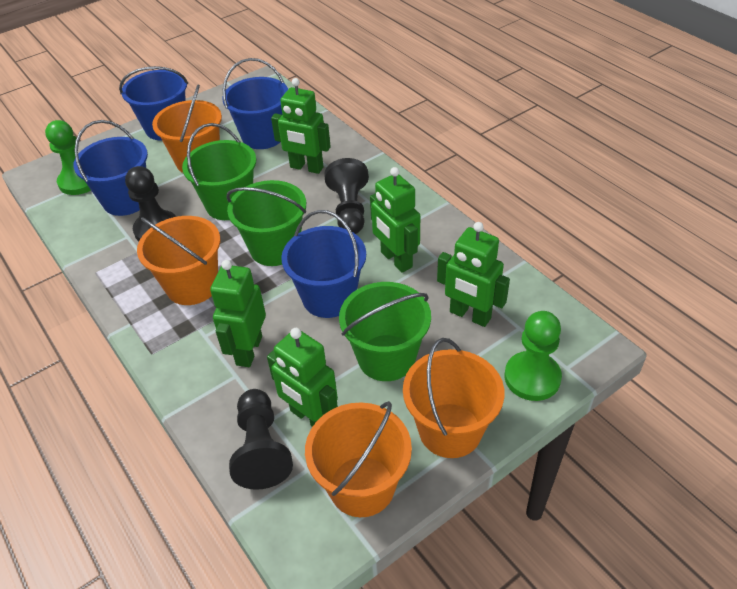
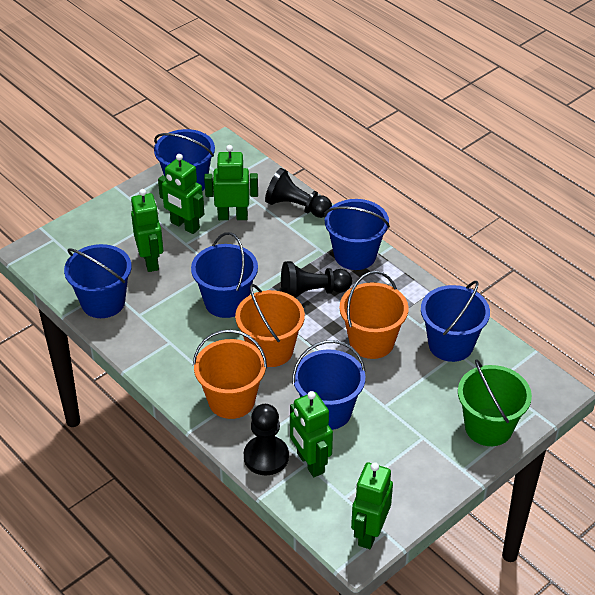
blue bucket: [73,120,148,216] [119,66,188,140] [222,58,288,149] [281,210,366,318] = 4 -> [64,244,132,318] [154,129,215,191] [191,232,258,318] [292,340,366,430] [324,199,390,270] [421,281,490,362] = 6
green bucket: [182,123,256,220] [226,180,306,266] [339,282,431,381] = 3 -> [458,359,532,446] = 1
green pawn: [45,120,91,195] [504,311,562,401] = 2 -> none = 0
orange bucket: [137,216,220,305] [152,85,222,173] [305,401,412,517] [403,338,504,458] = 4 -> [193,329,267,419] [235,284,305,367] [339,271,408,359] = 3

